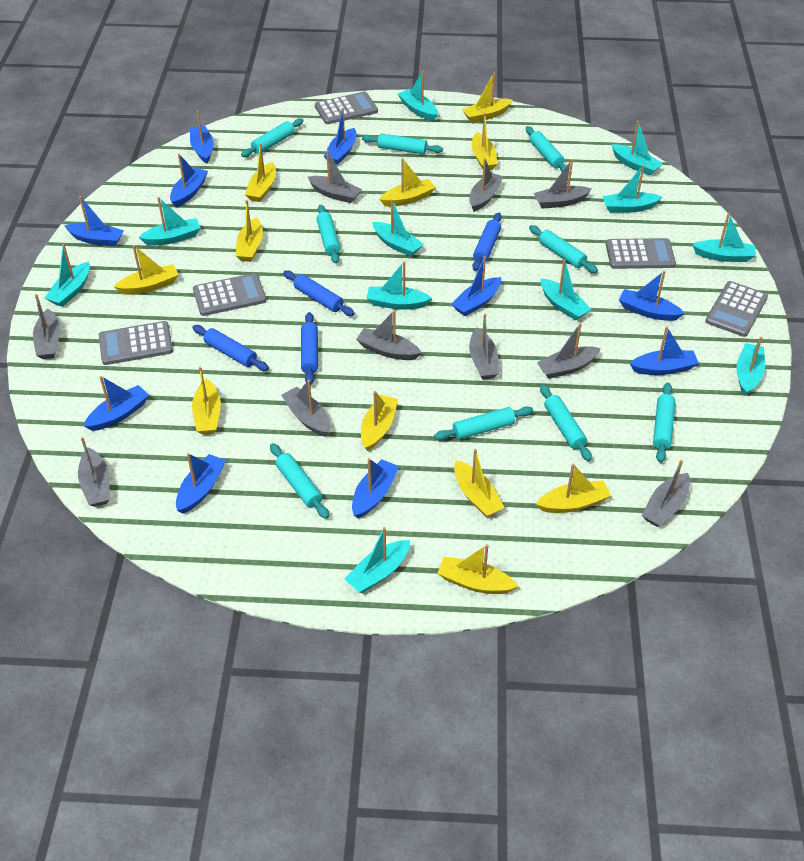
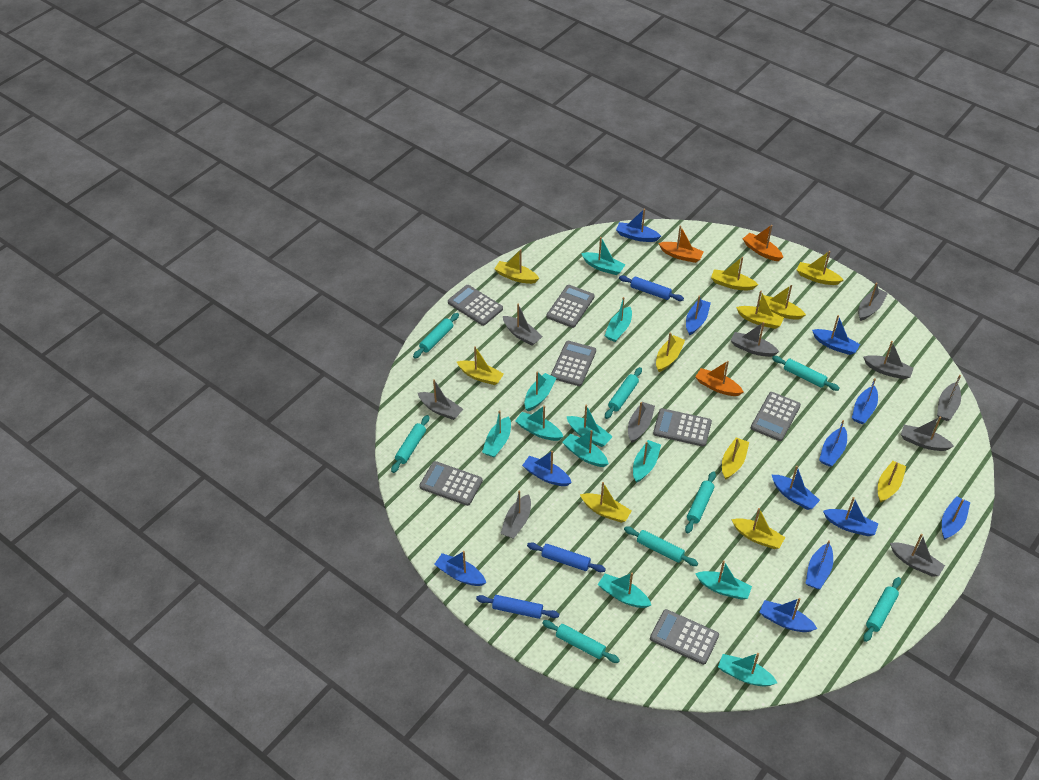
blue boat: [65,196,124,246] [84,376,149,431] [170,154,208,207] [176,453,226,514] [190,111,214,164] [324,107,356,165] [352,458,399,518] [451,256,501,316] [619,271,685,321] [630,326,699,375] = 10 -> [434,551,486,586] [522,451,572,486] [616,209,661,242] [686,296,711,336] [760,598,817,632] [772,466,820,510] [806,540,833,589] [812,315,860,355] [819,420,847,467] [823,497,878,536] [852,378,878,424] [942,496,970,540] = 12
blue rolling pin: [192,325,269,371] [283,270,355,316] [301,312,318,385] [472,213,502,271] = 4 -> [476,595,559,619] [527,542,606,572] [619,275,684,301] = 3
grey calculator: [99,321,173,365] [193,273,266,316] [315,92,378,124] [606,238,676,269] [705,281,768,337] = 5 -> [419,461,483,506] [448,285,503,326] [547,285,595,328] [551,341,596,386] [650,609,719,665] [653,408,712,447] [751,392,801,441] = 7
orange boat: none = 0 -> [659,225,704,263] [695,361,743,396] [743,225,783,261] = 3
turquoise rolling pin: [241,118,303,157] [270,443,329,519] [317,205,340,264] [362,133,443,154] [434,406,533,440] [526,126,566,172] [529,225,598,273] [540,385,592,461] [653,383,675,463] = 9 -> [391,415,429,473] [413,313,459,358] [542,620,620,663] [605,367,642,419] [624,527,698,566] [685,471,716,533] [772,356,840,391] [863,577,901,642] = 8

